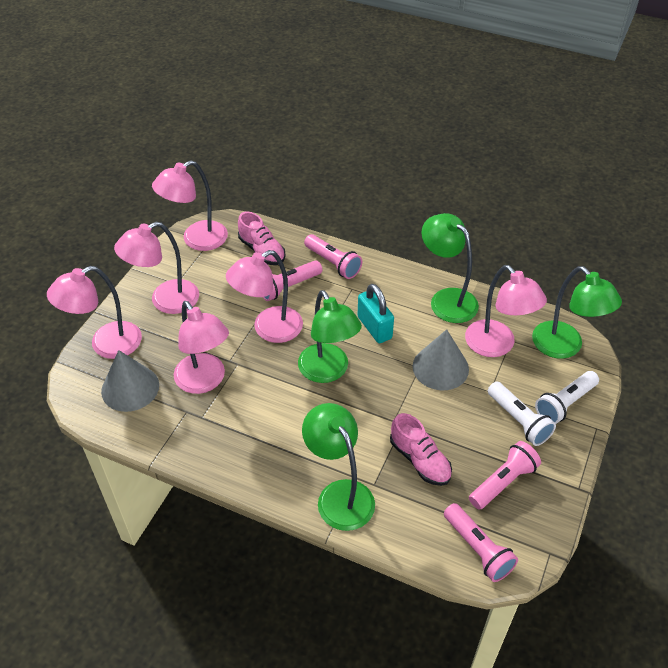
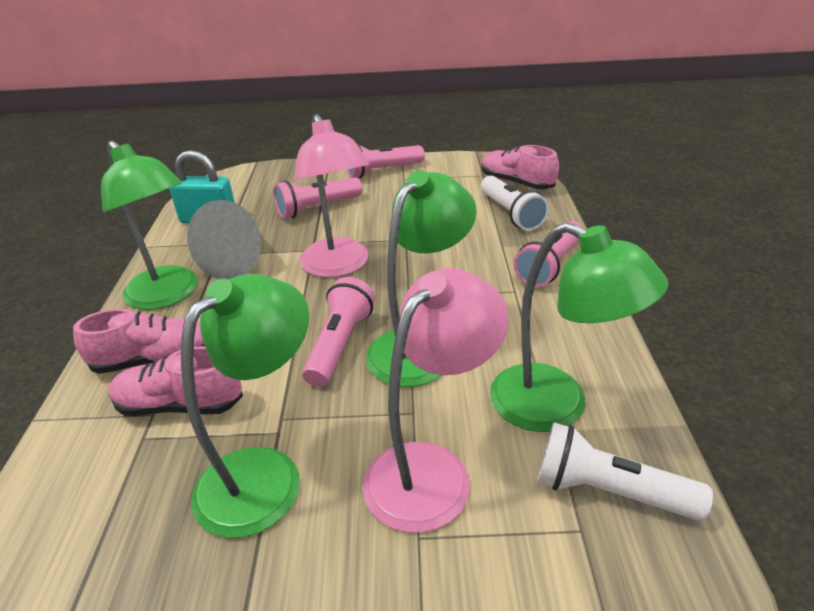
grey cone: [101,350,159,412] [413,329,469,390] = 2 -> [187,200,261,280] = 1
pink lamp: [47,266,142,359] [114,222,199,314] [152,160,228,251] [174,301,229,394] [226,250,303,343] [465,265,547,357] = 6 -> [294,114,369,277] [363,268,508,533] = 2
pink shoe: [238,212,285,265] [390,413,452,486] = 2 -> [73,309,205,374] [108,346,243,416] [481,145,559,189] = 3

